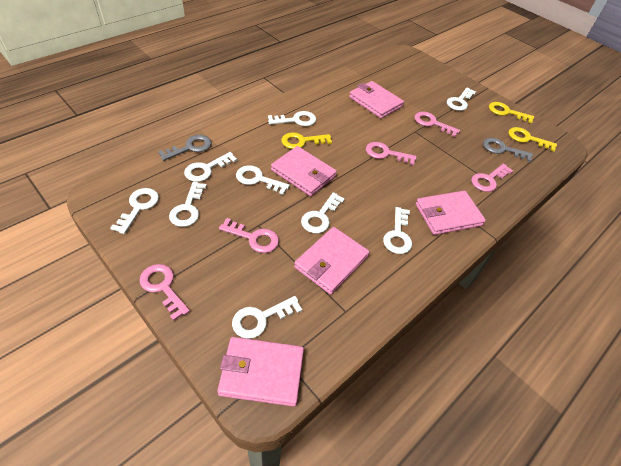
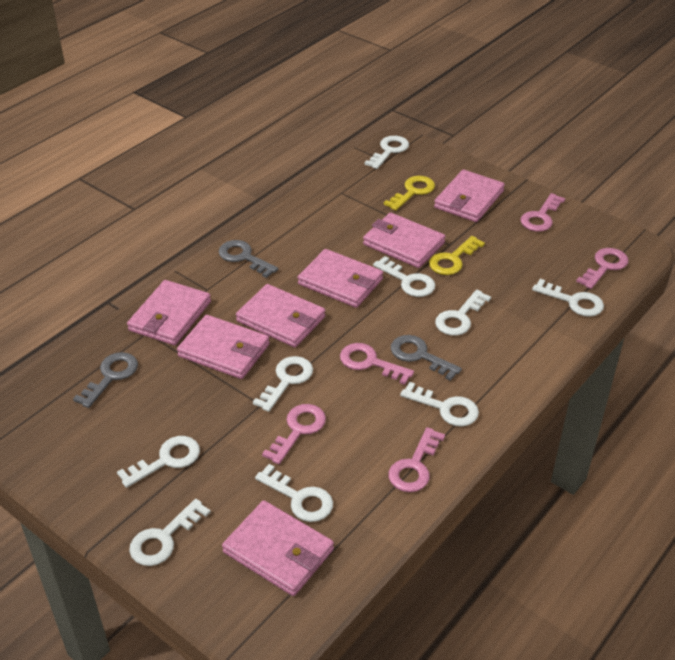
grey key: [158,135,212,161] [483,138,533,162] = 2 -> [73,352,138,408] [218,240,278,278] [391,335,462,381] = 3
pink wallet: [217,337,304,407] [271,146,337,196] [294,227,369,295] [349,81,404,118] [416,191,486,235] = 5 -> [127,280,211,345] [177,315,270,379] [222,500,334,596] [236,284,325,348] [298,249,383,308] [363,213,446,268] [434,169,505,222] = 7
yellow key: [281,132,332,149] [489,102,534,123] [508,127,557,151] = 3 -> [384,176,435,211] [429,236,485,275] = 2

